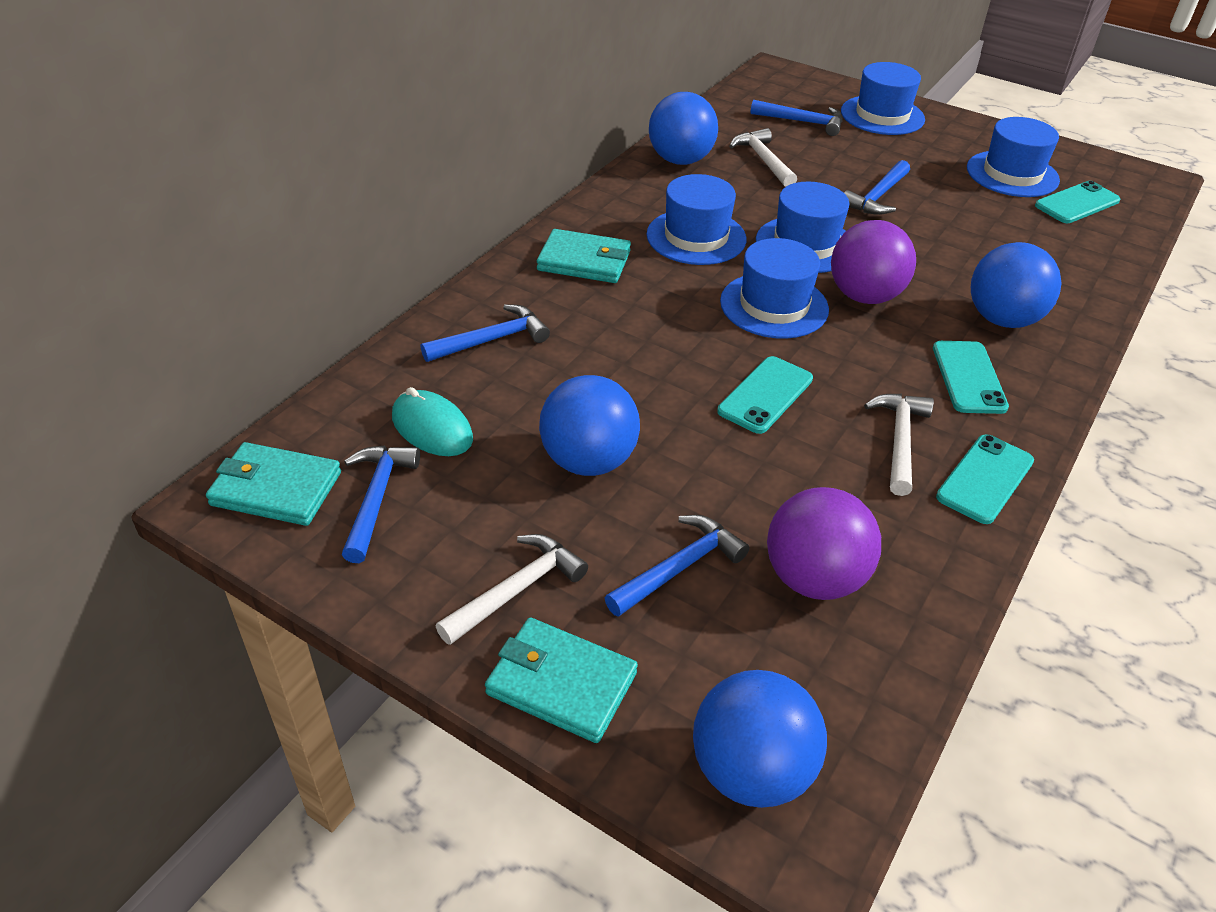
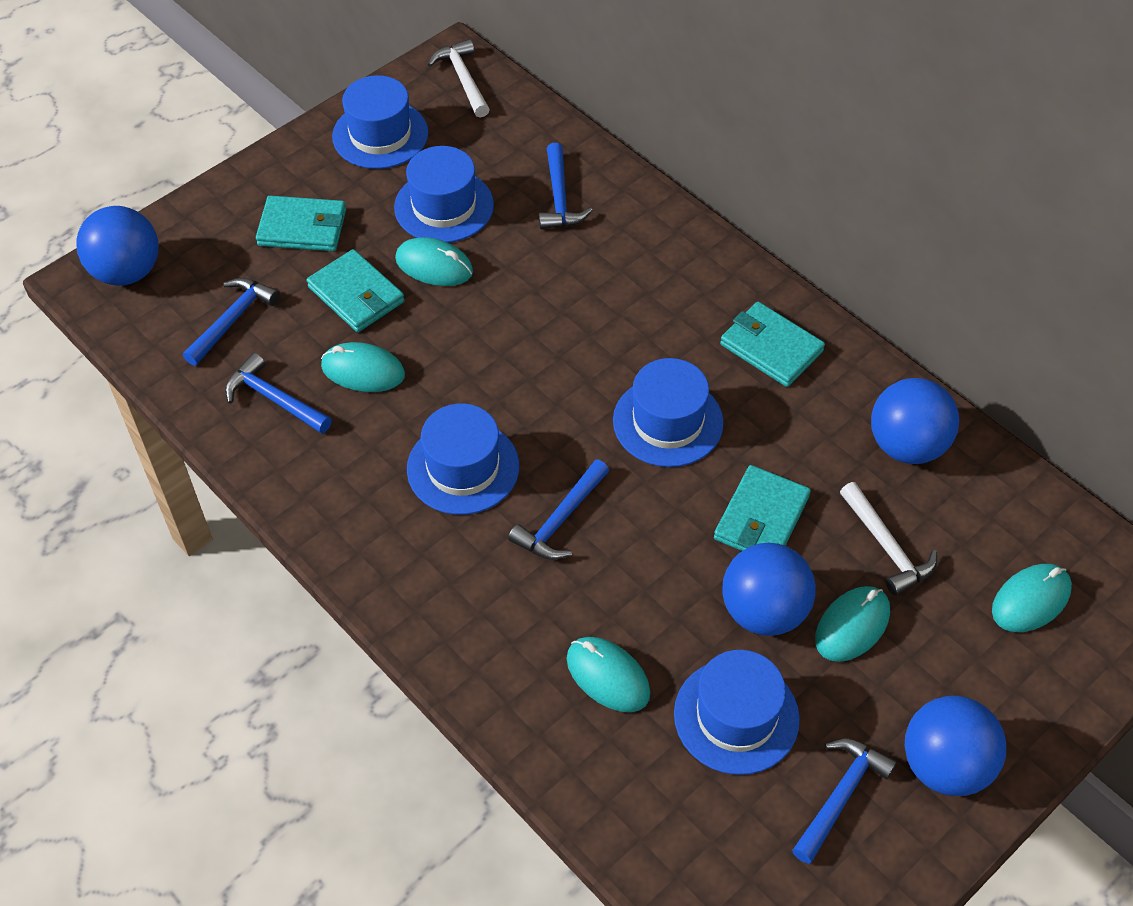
purple ball: [767,487,881,600] [831,220,916,304] = 2 -> none = 0
turquoise mouse: [392,387,473,456] = 1 -> [321,342,405,392] [395,237,473,286] [567,637,650,712] [815,586,890,662] [992,564,1072,632] = 5
turquoise phone: [717,356,813,434] [933,341,1009,414] [936,434,1034,524] [1035,181,1121,223] = 4 -> none = 0
turquoise wallet: [206,442,341,526] [485,618,638,743] [537,229,631,283] = 3 -> [256,196,346,251] [307,249,405,332] [714,465,811,551] [720,302,825,387] = 4
white hammer: [436,534,588,645] [729,128,797,187] [864,394,934,496] = 3 -> [428,39,490,118] [840,482,937,596] = 2

